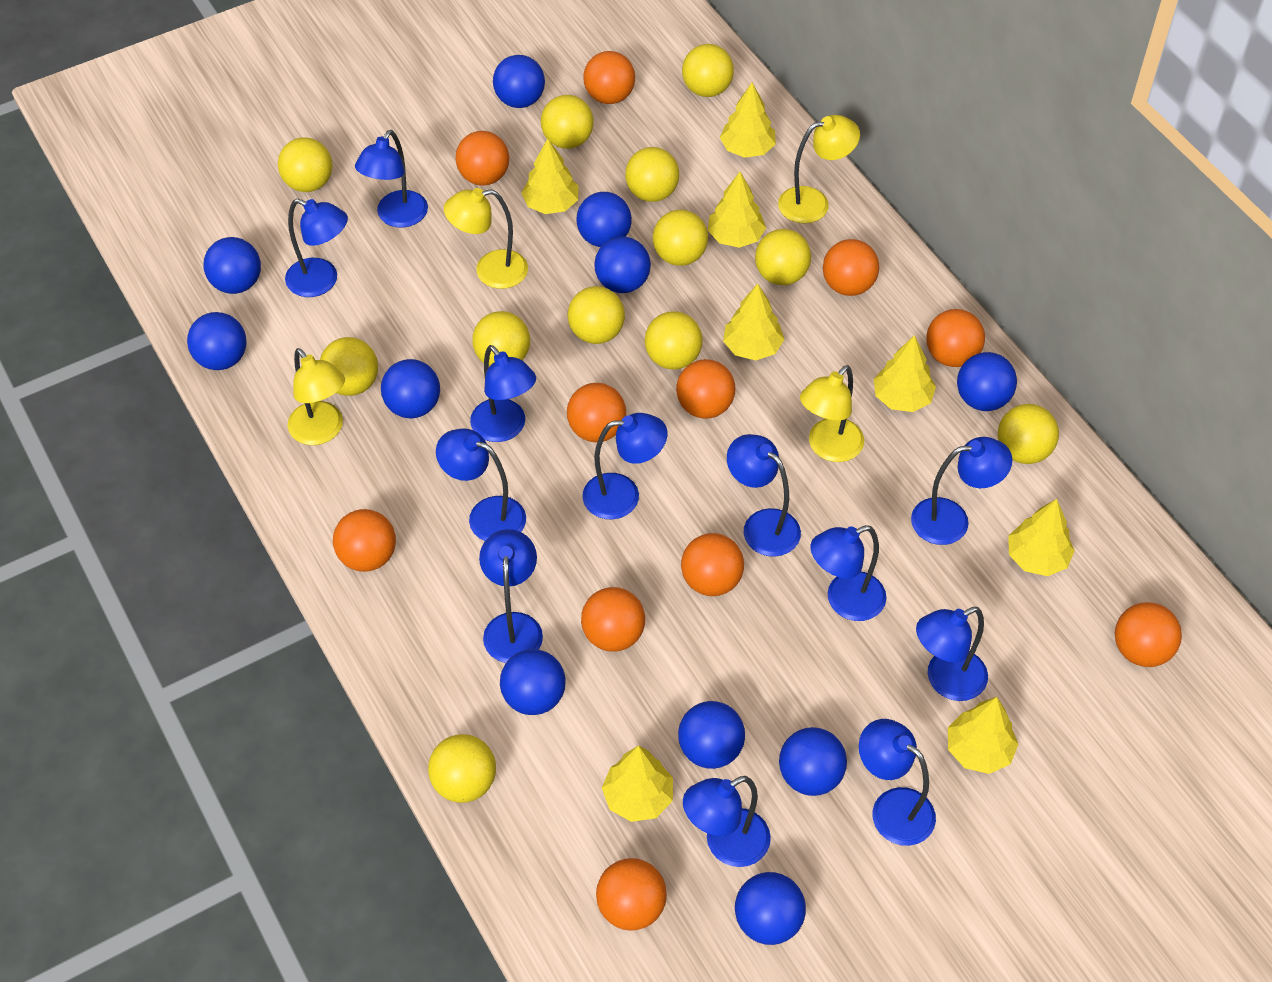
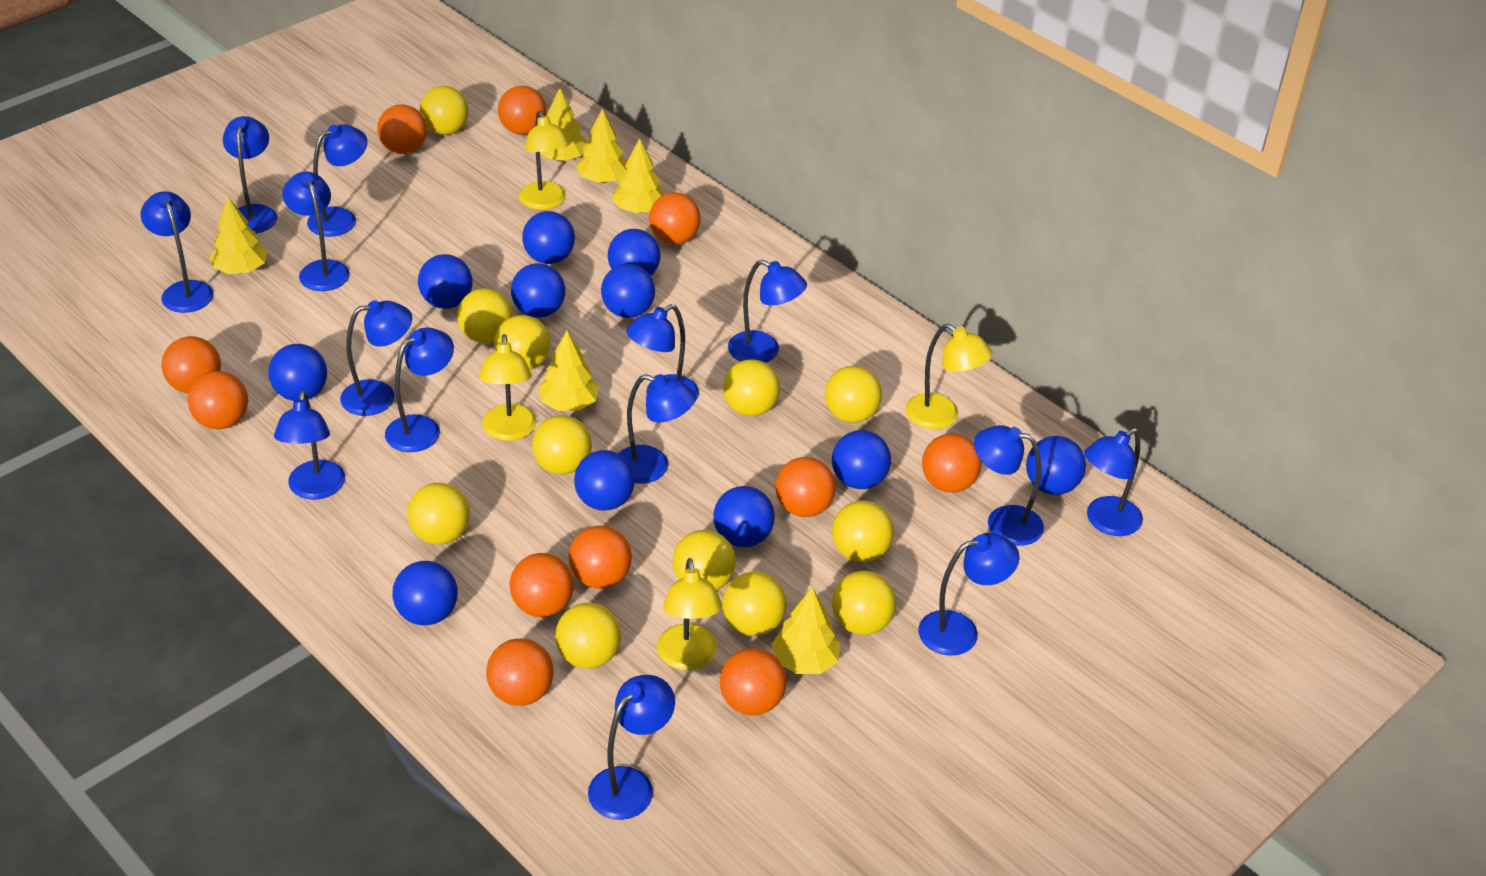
blue lamp: [285,199,348,297] [355,130,428,227] [436,428,526,541] [470,345,536,442] [479,529,543,663] [582,413,667,519] [683,776,771,867] [727,434,801,557] [810,525,886,621] [859,719,936,846] [911,437,1012,545] [916,607,988,701] = 12 -> [141,191,214,313] [223,116,277,234] [274,390,345,500] [282,172,350,291] [307,124,367,237] [340,300,412,416] [385,328,454,452] [588,675,675,820] [618,374,696,484] [626,304,699,403] [728,259,807,363] [918,533,1019,656] [974,425,1044,546] [1084,428,1143,536] = 14
yellow tree: [521,138,578,214] [602,745,673,822] [708,172,766,248] [720,83,776,158] [723,284,785,360] [874,335,936,412] [948,697,1018,774] [1008,499,1075,576] = 8 -> [210,197,268,274] [538,331,599,411] [540,88,587,162] [576,109,627,183] [612,138,665,213] [772,587,841,674] = 6

